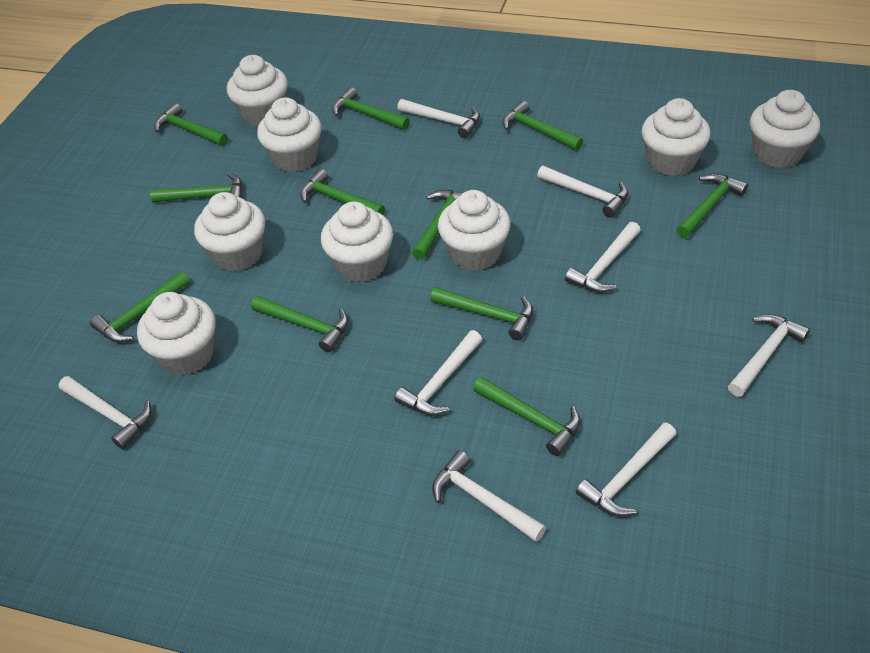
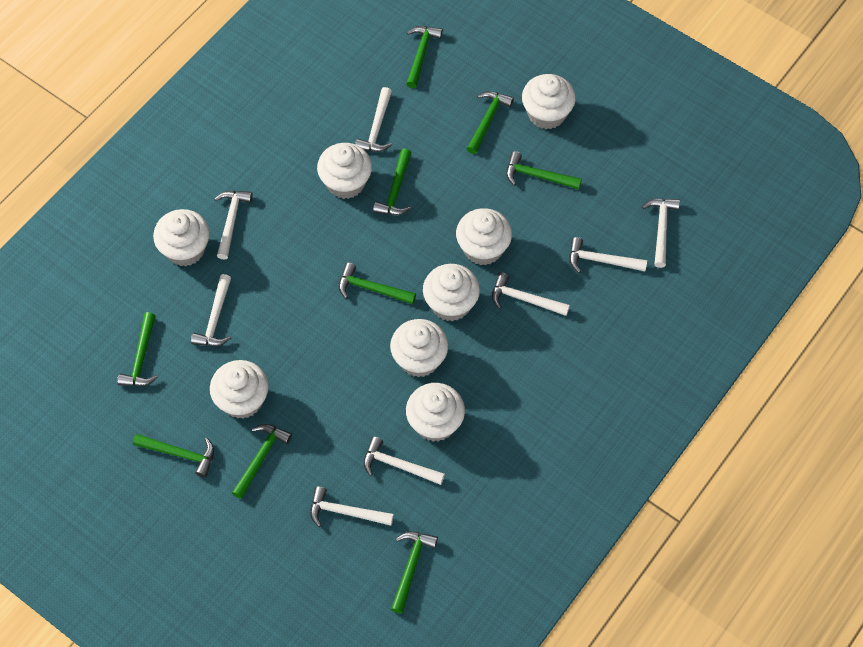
green hammer: [90,272,190,343] [150,173,243,203] [154,103,228,146] [251,296,349,352] [300,169,385,215] [332,87,410,130] [412,190,462,260] [430,287,533,340] [473,377,581,456] [502,101,583,151] [676,174,748,238] = 11 -> [117,312,158,386] [133,434,214,478] [232,424,292,499] [339,262,416,304] [373,148,411,215] [391,531,438,614] [406,26,443,88] [467,91,514,154] [506,151,582,189] = 9

